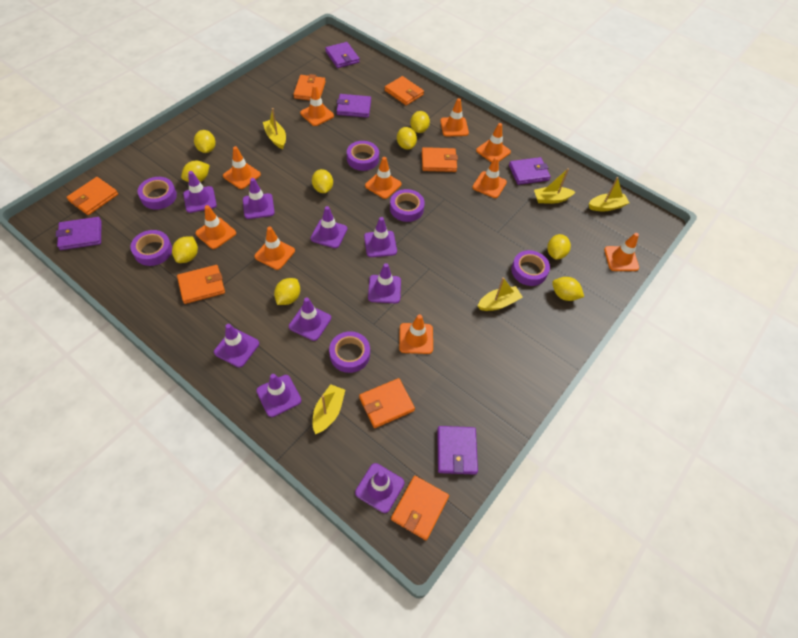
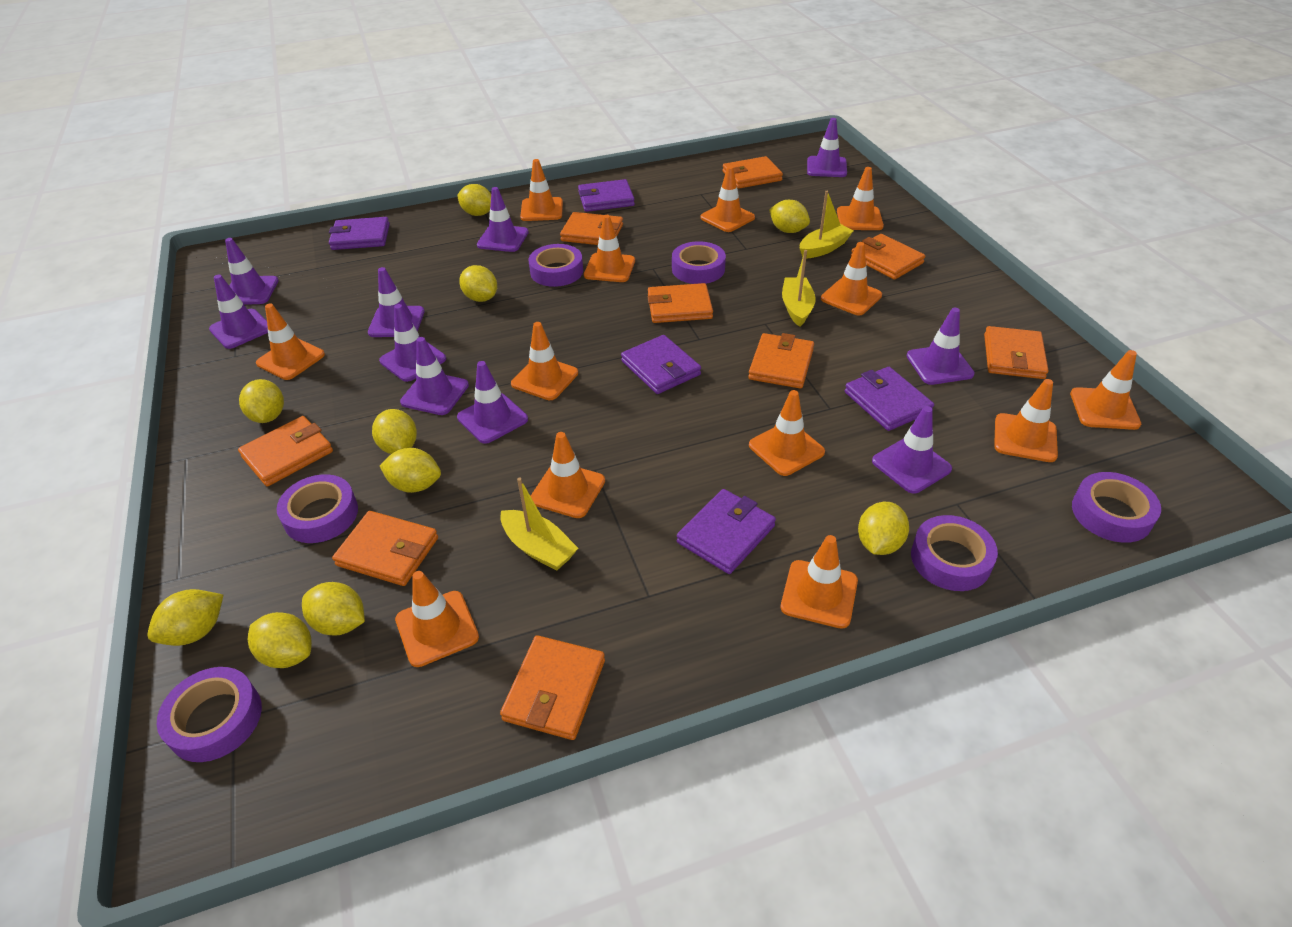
orange traffic cone: [195,205,236,249] [223,146,261,189] [254,226,295,270] [300,85,334,126] [365,157,402,199] [399,314,433,354] [440,98,469,136] [473,157,507,198] [476,123,511,163] [604,233,639,271] = 10 -> [256,303,325,380] [395,571,479,667] [511,322,578,400] [520,159,563,221] [531,432,605,518] [584,215,635,282] [700,166,755,232] [749,390,825,476] [781,535,858,629] [821,242,882,315] [837,167,884,230] [994,379,1058,462] [1070,350,1141,430] = 13
orange wallet: [67,177,118,215] [177,265,225,304] [293,74,325,100] [359,378,415,428] [385,76,424,105] [391,476,449,540] [422,147,458,172] = 7 -> [238,416,333,486] [332,511,438,586] [500,635,605,740] [560,212,623,245] [648,283,713,323] [722,156,783,189] [748,333,814,389] [851,234,925,280] [984,326,1049,379] = 9
purple traffic cone: [183,171,217,213] [214,324,259,368] [243,178,275,219] [256,374,301,417] [289,297,331,341] [311,206,347,248] [355,463,405,513] [364,217,397,257] [368,263,401,304] = 9 -> [209,275,268,349] [225,238,279,305] [368,267,425,337] [379,304,446,382] [400,337,469,415] [457,361,528,444] [477,187,529,252] [807,118,847,177] [872,406,952,494] [906,308,975,385] = 10
yellow boat: [263,108,286,149] [313,384,345,434] [478,277,523,311] [534,168,575,204] [589,177,629,211] = 5 -> [500,478,578,571] [782,250,816,327] [800,191,853,258] = 3
yellow lemon: [172,237,198,263] [181,161,210,182] [194,130,216,153] [274,278,300,305] [312,169,333,193] [397,127,417,150] [410,111,430,133] [547,234,571,259] [552,277,584,301] = 9 -> [147,589,223,646] [239,379,284,423] [248,612,312,668] [302,582,365,635] [372,409,417,454] [380,448,441,493] [457,184,491,216] [459,265,497,302] [769,200,810,233] [858,502,909,555] = 10

